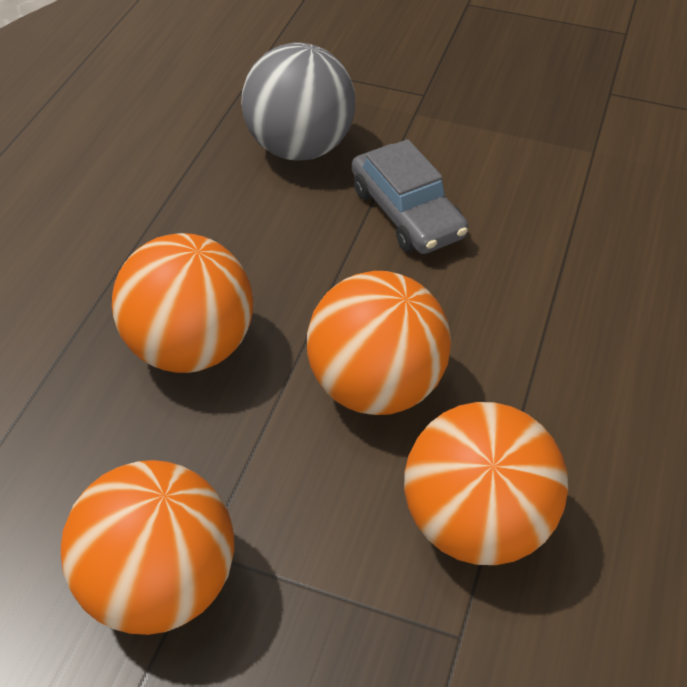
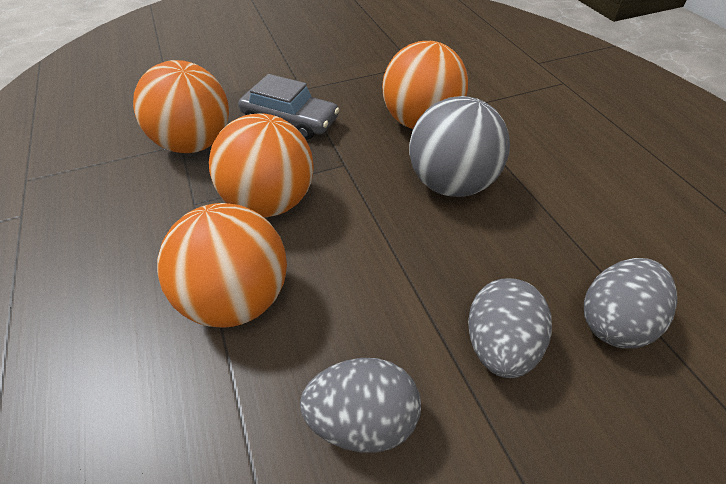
grey egg: none = 0 -> [300,358,421,452] [468,278,552,378] [584,258,677,348] = 3

